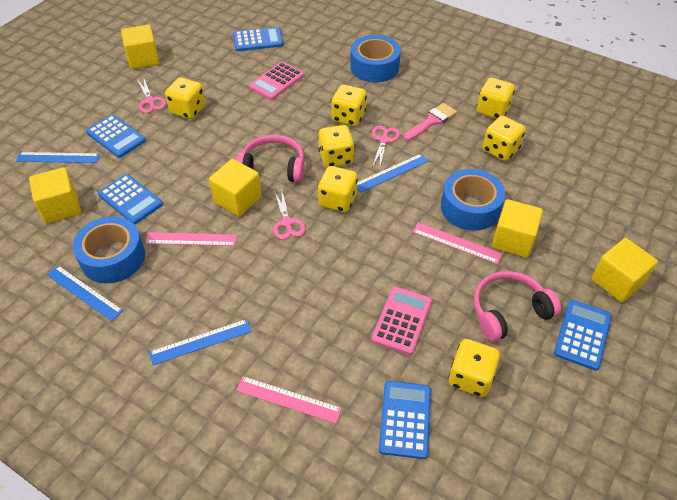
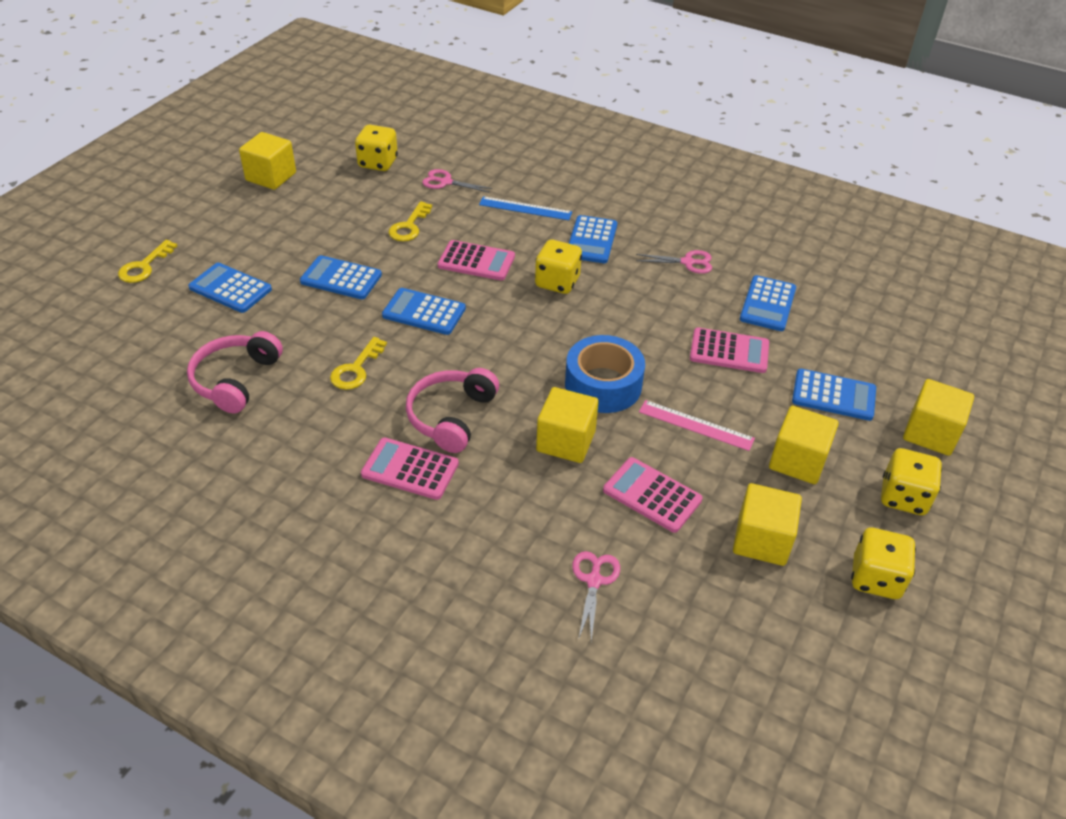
blue calculator: [86,115,146,158] [98,174,163,224] [233,27,283,51] [379,381,431,459] [554,300,612,371] = 5 -> [188,263,272,313] [300,255,382,299] [382,288,466,335] [569,215,617,263] [740,275,796,331] [792,369,876,421] = 6
blue ruler: [16,152,100,163] [47,265,123,321] [149,319,252,365] [357,154,429,193] = 4 -> [479,196,572,220] = 1
blue tape: [73,217,145,283] [350,35,401,83] [441,169,505,231] = 3 -> [565,335,645,413] = 1
pink brush: [404,103,457,141] = 1 -> none = 0
pink calculator: [249,62,304,100] [371,287,432,355] = 2 -> [361,438,459,500] [438,240,515,281] [603,457,703,533] [690,328,769,373] = 4
pink ruler: [145,232,237,246] [236,376,342,423] [413,222,502,264] = 3 -> [639,400,755,451] = 1
yellow dice: [165,77,205,119] [318,166,358,212] [319,125,355,168] [331,84,367,126] [448,339,500,397] [477,78,515,119] [483,116,526,161] = 7 -> [355,125,398,171] [535,240,582,294] [851,528,916,599] [881,448,942,515] = 4
yellow key: none = 0 -> [118,240,177,283] [330,337,387,390] [389,201,432,242] = 3

